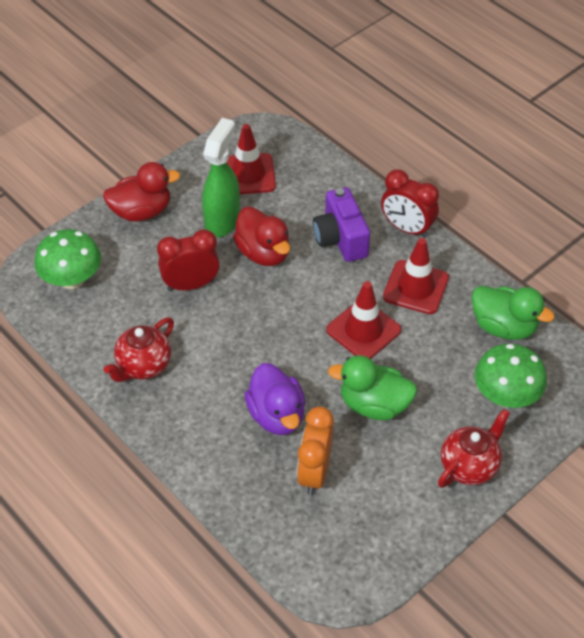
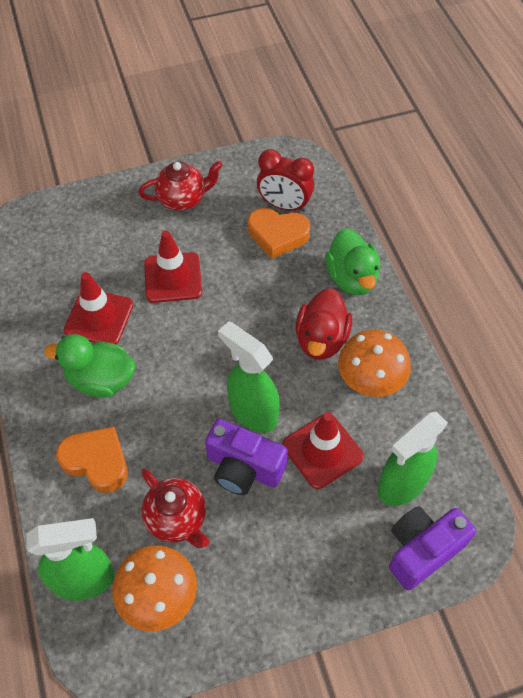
green mushroom: [34,229,101,289] [475,344,547,408] = 2 -> none = 0
green spray bottle: [202,118,240,238] = 1 -> [26,518,115,601] [218,321,280,433] [378,412,448,506] = 3
orange clock: [297,406,334,495] = 1 -> none = 0
orange heart: none = 0 -> [56,427,128,493] [248,208,310,259] = 2
orange mushroom: none = 0 -> [112,545,197,631] [338,330,411,397] = 2
purple camera: [313,187,370,262] = 1 -> [205,419,288,495] [389,506,476,590] = 2
purple duck: [245,363,305,435] = 1 -> none = 0
red clock: [157,229,220,291] [381,169,439,238] = 2 -> [257,149,314,212] = 1
red duck: [103,162,180,221] [233,207,290,266] = 2 -> [295,288,352,360] = 1

